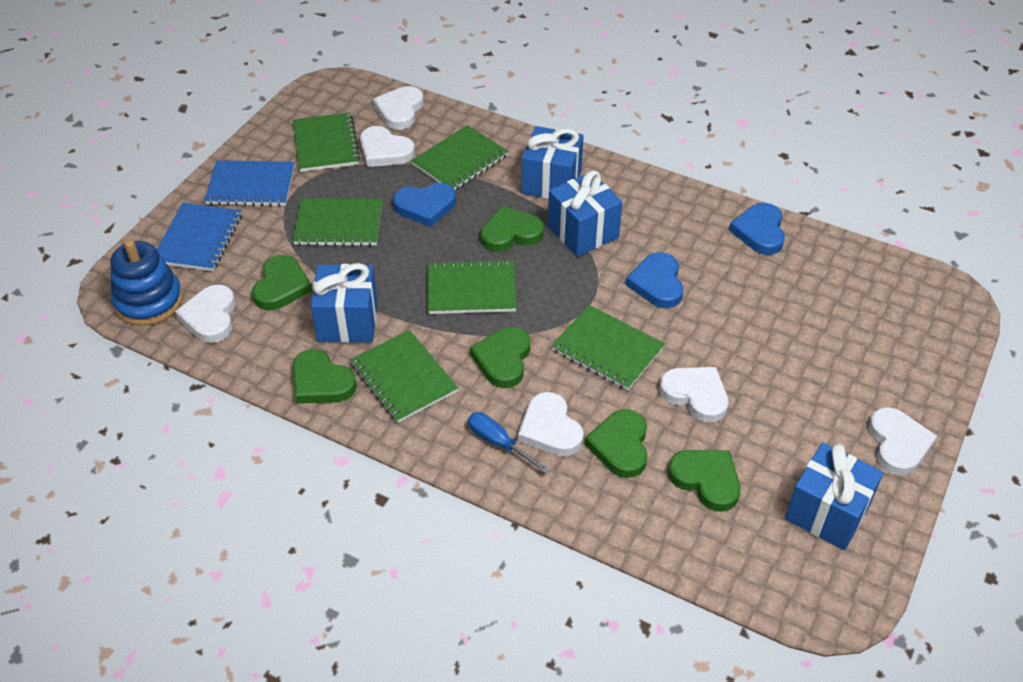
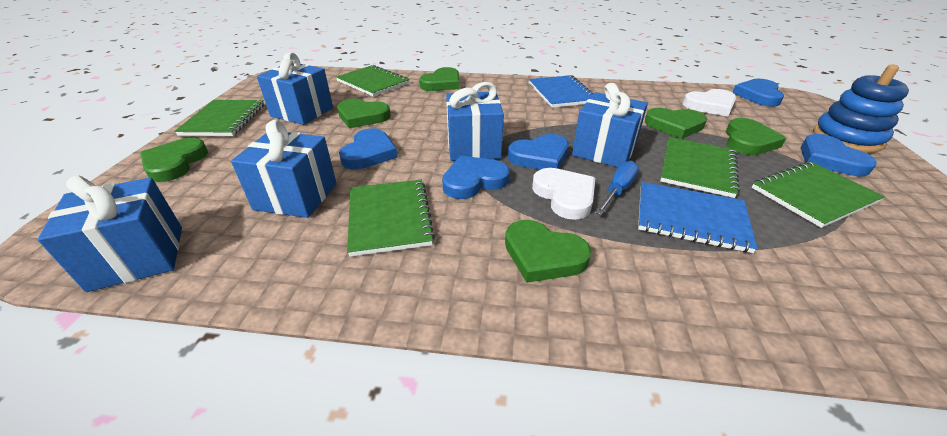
blue gift: [311,263,378,343] [522,126,584,199] [548,171,623,257] [785,442,884,550] = 4 -> [37,175,182,292] [231,120,337,218] [257,52,333,125] [446,82,504,161] [572,83,648,168] = 5
blue heart: [393,183,456,227] [626,252,684,308] [729,203,785,255] = 3 -> [339,128,398,170] [442,156,510,199] [508,134,569,170] [732,79,784,107] [801,134,877,177] = 5
green notebook: [293,112,360,172] [293,198,382,246] [350,330,458,423] [411,125,509,190] [428,259,517,314] [551,305,665,390] = 6 -> [174,100,264,136] [336,65,409,96] [347,180,435,257] [660,137,740,198] [751,161,885,228] = 5
white heart: [175,285,235,343] [360,126,415,167] [373,86,424,130] [518,392,584,457] [659,367,729,423] [869,407,937,476] = 6 -> [532,168,595,220] [683,89,736,116] = 2

